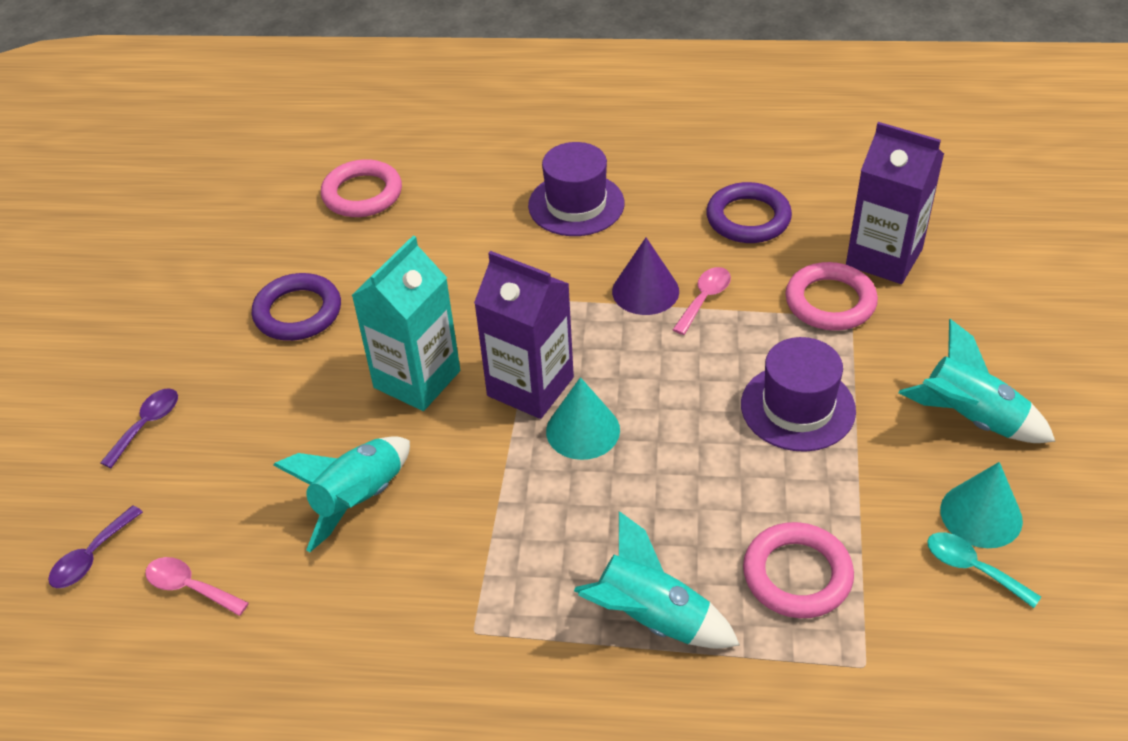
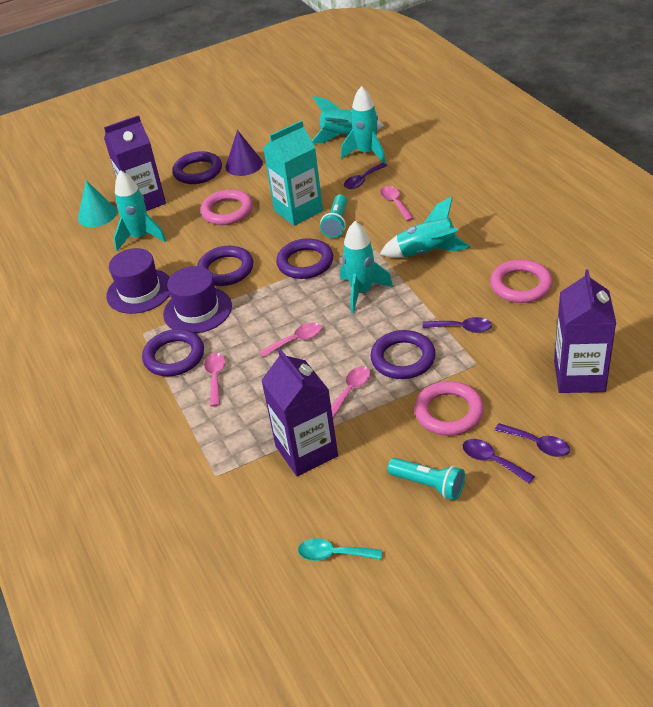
pink spoon: [145,557,249,616] [673,267,731,335] = 2 -> [204,353,226,407] [259,323,322,357] [331,366,371,419] [380,186,414,221] = 4
purple carton: [474,251,574,419] [846,122,944,284] = 2 -> [104,115,166,211] [261,349,338,476] [554,269,616,393] = 3
purple ring: [252,273,341,341] [706,182,792,243] = 2 -> [142,329,204,376] [172,151,222,184] [197,246,253,286] [276,238,333,279] [370,330,436,379] = 5
purple spoon: [48,505,143,588] [100,388,178,468] = 2 -> [344,163,387,189] [422,317,492,333] [463,439,535,484] [495,423,570,457] = 4
turquoise cone: [546,377,620,460] [940,462,1023,548] = 2 -> [78,180,117,227] = 1
turquoise flashlight: none = 0 -> [320,194,347,238] [387,458,465,500] = 2
turquoise rocket: [273,436,410,552] [574,511,740,649] [899,319,1056,443] = 3 -> [114,170,166,251] [312,96,384,143] [340,221,393,313] [341,86,386,163] [380,197,471,258] = 5

